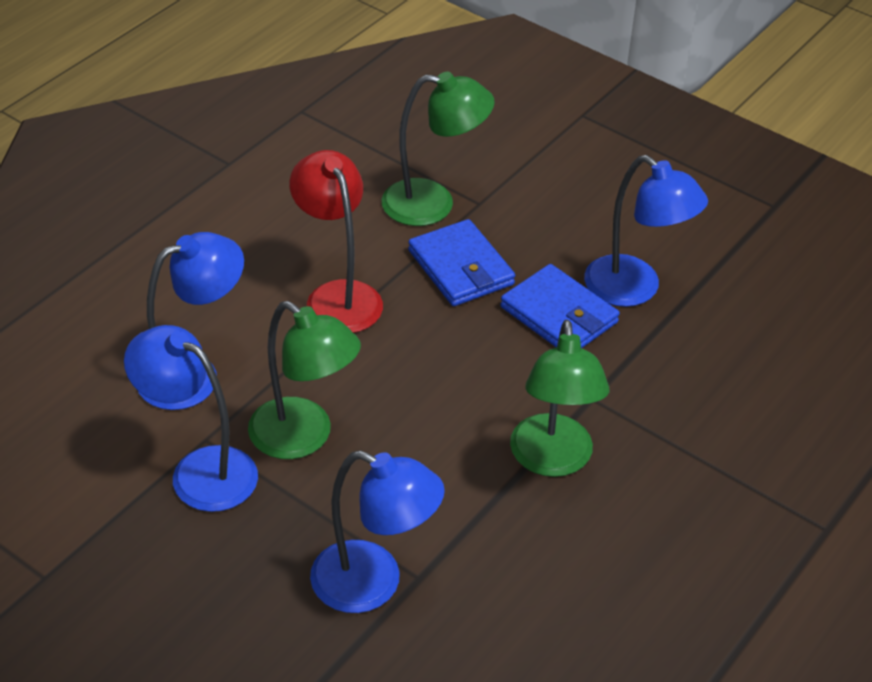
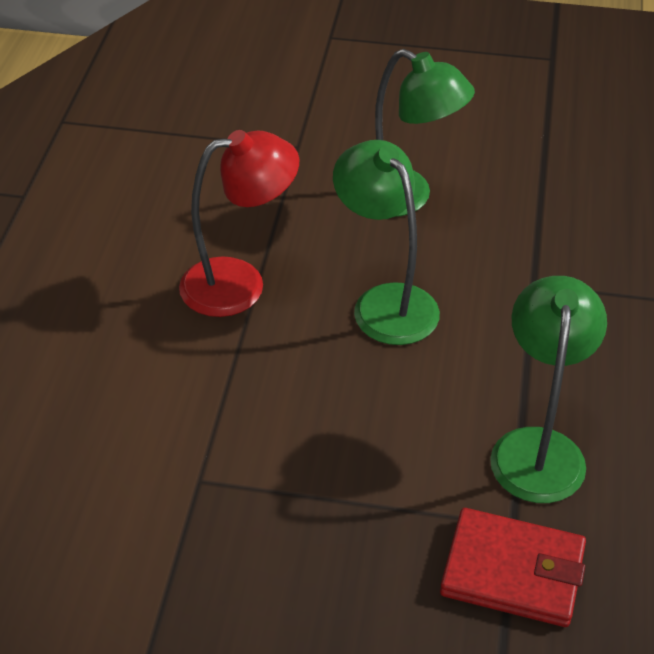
blue lamp: [124,325,258,512] [138,232,244,410] [310,450,445,613] [584,155,708,307] = 4 -> none = 0
blue wallet: [408,219,515,306] [500,264,620,348] = 2 -> none = 0
red wallet: none = 0 -> [440,508,586,627] = 1

